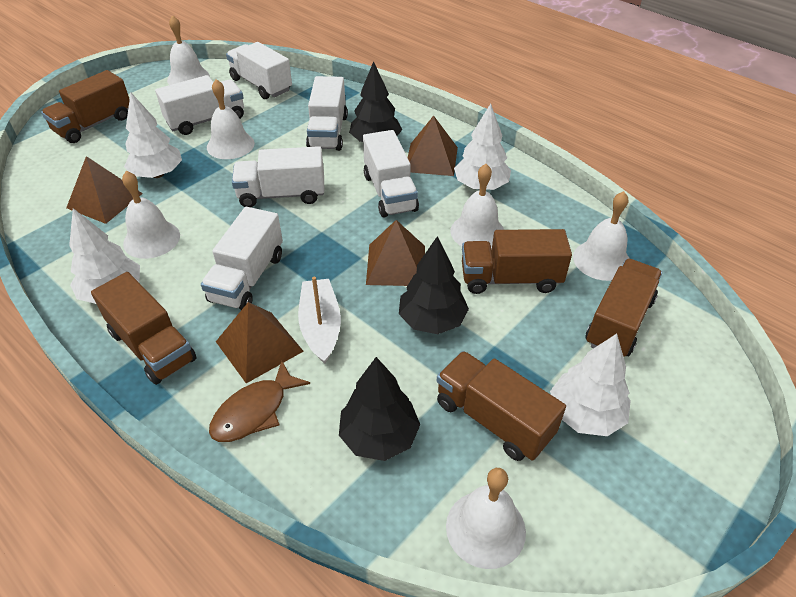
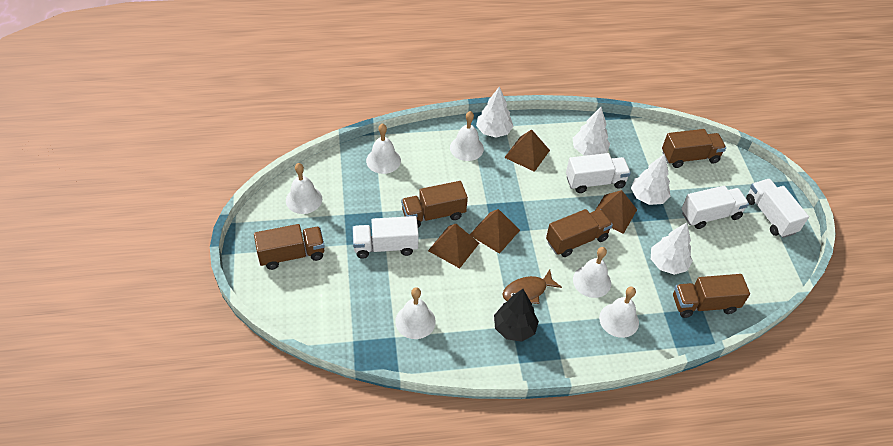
black tree: [339,357,420,461] [349,61,402,142] [399,236,469,334] = 3 -> [494,289,539,342] = 1
white boat: [298,277,341,364] = 1 -> none = 0
white truck: [155,75,244,135] [201,207,283,310] [226,42,292,99] [232,146,325,207] [306,76,348,151] [363,130,419,217] = 6 -> [352,216,419,259] [566,153,631,193] [681,186,749,229] [746,179,809,238] = 4

